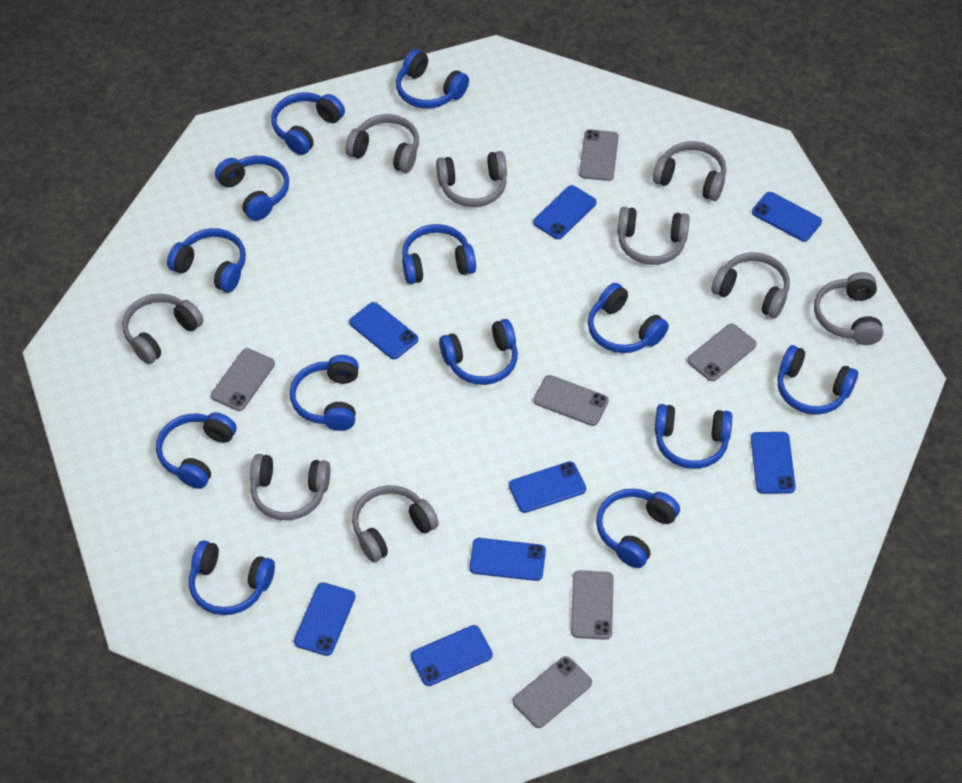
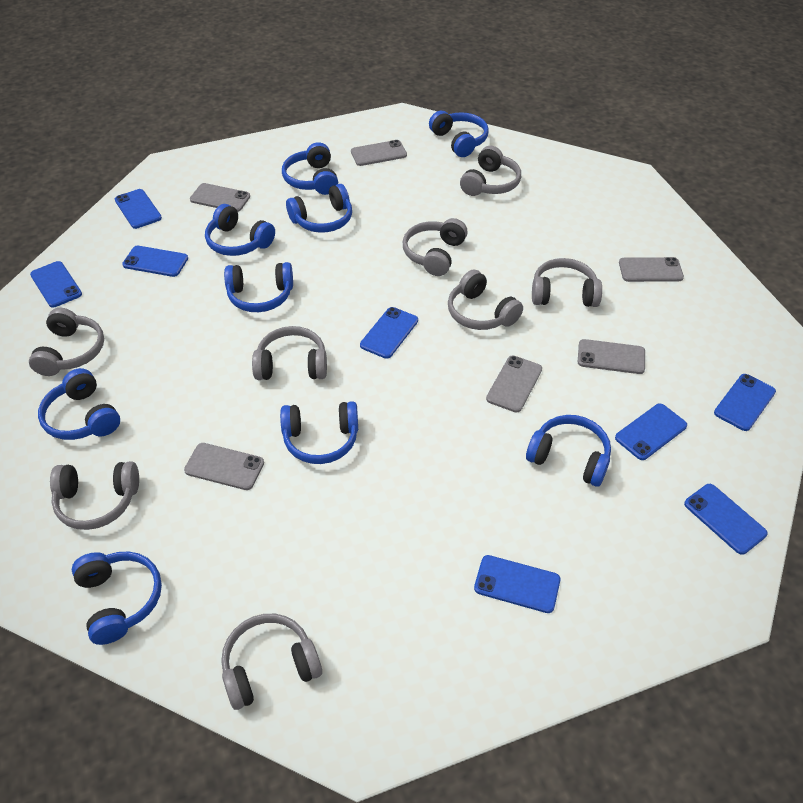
blue headphones: [156,412,237,489] [167,228,246,293] [189,540,275,615] [215,156,289,221] [271,92,345,155] [290,355,359,431] [396,49,469,109] [402,224,476,284] [439,319,518,385] [588,283,669,353] [596,489,680,568] [655,404,732,469] [778,345,858,415] = 13 -> [38,368,120,440] [72,551,162,645] [205,204,275,256] [224,262,293,312] [280,401,358,464] [282,142,338,195] [286,184,352,233] [429,111,489,157] [526,415,611,487] = 9
grey headphones: [122,294,204,364] [250,454,330,520] [346,114,419,173] [352,485,439,562] [436,151,507,207] [617,207,690,265] [653,141,726,201] [711,252,790,318] [814,272,883,345] = 9 -> [29,308,104,376] [50,462,139,530] [221,614,322,710] [252,326,327,380] [403,218,468,276] [448,269,523,330] [460,146,521,196] [532,258,602,307] = 8

